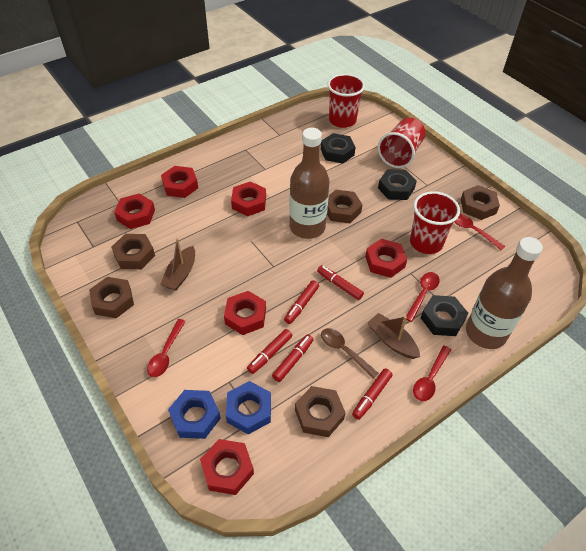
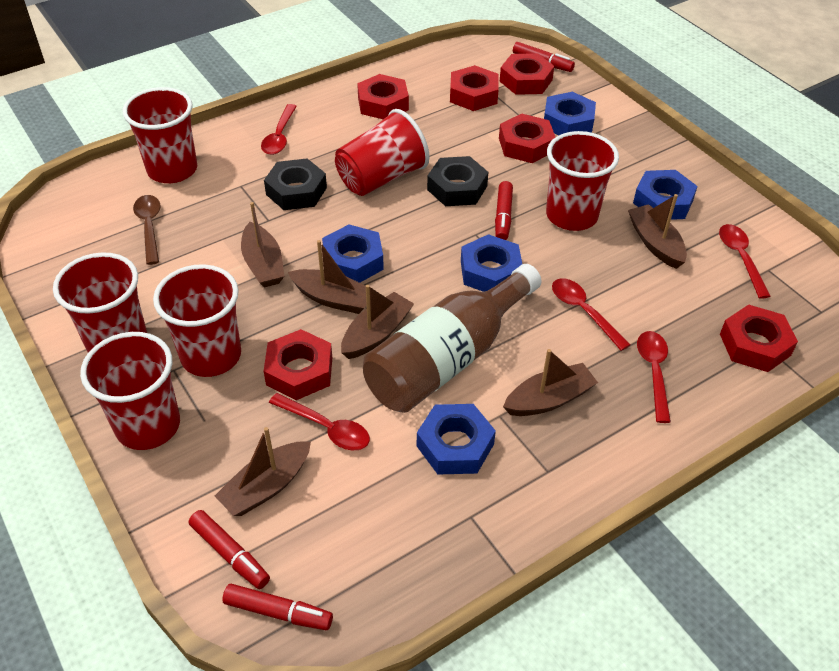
black nut: [321,133,355,163] [378,169,417,200] [421,295,468,336] = 3 -> [264,159,327,210] [427,156,488,206] = 2
blue nut: [168,390,221,439] [226,381,271,435] = 2 -> [322,224,384,283] [417,404,496,475] [461,234,522,292] [544,92,596,135] [633,170,698,220] = 5
brown boat: [160,238,195,290] [367,313,420,359] = 2 -> [215,427,311,516] [241,202,284,287] [288,240,367,314] [341,285,414,359] [503,349,598,416] [628,194,687,269] = 6
brown bottle: [289,128,329,239] [466,237,543,349] = 2 -> [363,264,542,413] = 1
brown nut: [89,277,134,318] [111,234,155,269] [295,386,346,437] [327,190,363,223] [461,185,500,220] = 5 -> none = 0
red cup: [327,74,365,128] [378,118,426,168] [410,191,460,254] = 3 -> [53,252,147,352] [80,332,180,450] [123,87,197,183] [153,264,241,377] [335,109,430,196] [546,131,619,231] = 6
red marker: [247,329,292,374] [272,334,314,382] [284,280,319,324] [317,265,364,300] [352,368,393,420] = 5 -> [189,510,270,589] [222,584,333,630] [495,181,513,240] [513,42,575,72] = 4
red spoon: [147,319,186,377] [406,272,440,322] [413,346,451,401] [454,214,505,250] = 4 -> [261,104,297,155] [269,393,370,450] [552,278,630,351] [637,331,671,423] [719,224,771,299] = 5

